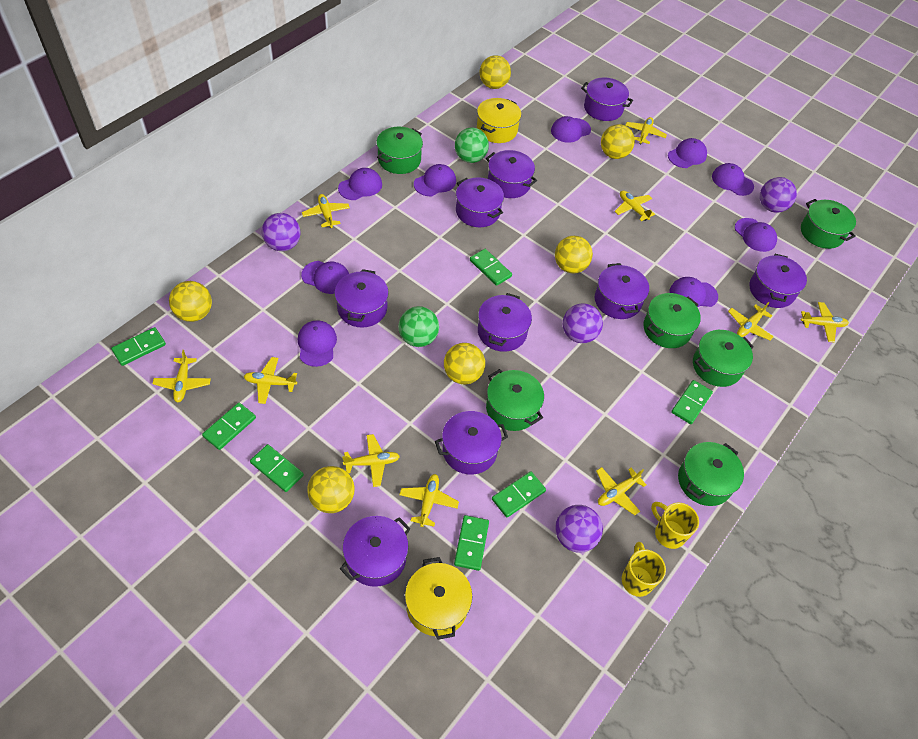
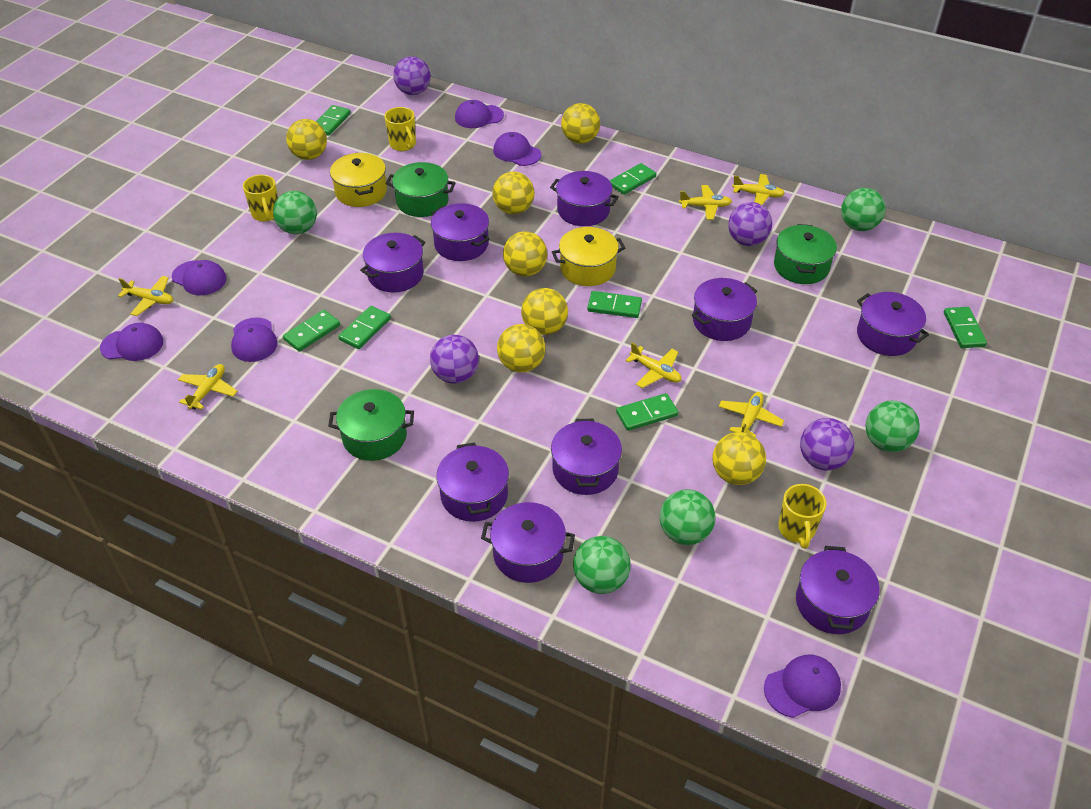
green ball: [398,306,439,347] [455,128,489,163] = 2 -> [273,191,317,234] [573,536,631,594] [660,489,715,545] [841,188,886,231] [866,401,920,452] = 5
green pot: [376,127,423,174] [486,369,544,431] [643,293,701,348] [678,442,744,506] [693,330,754,387] [801,199,856,249] = 6 -> [328,389,414,461] [386,162,455,217] [774,224,837,284] = 3
purple cap: [298,320,337,367] [301,261,349,294] [338,168,382,200] [414,164,456,196] [551,116,591,143] [668,138,707,168] [670,277,718,307] [712,163,754,196] [735,218,777,252] = 9 -> [100,323,163,361] [172,260,227,295] [231,317,278,362] [455,100,504,128] [493,132,541,166] [764,655,841,718] = 6
yellow ball: [169,281,212,322] [307,466,355,513] [444,343,485,384] [480,55,511,89] [555,236,593,274] [601,124,635,159] = 6 -> [286,119,327,160] [492,172,534,214] [497,324,546,373] [503,231,547,277] [521,288,568,335] [561,103,600,144] [712,432,766,485] = 7
yellow mug: [622,542,666,597] [651,502,699,549] = 2 -> [243,175,278,221] [384,107,416,151] [778,484,826,549] = 3
yellow plane: [152,350,211,403] [244,357,297,404] [302,194,350,228] [342,434,400,487] [399,474,459,527] [596,467,646,515] [614,191,655,221] [625,117,667,144] [728,302,774,340] [801,302,849,342] = 10 -> [118,276,173,316] [178,364,237,410] [625,342,681,388] [679,185,732,220] [719,392,784,437] [732,174,785,205] = 6

